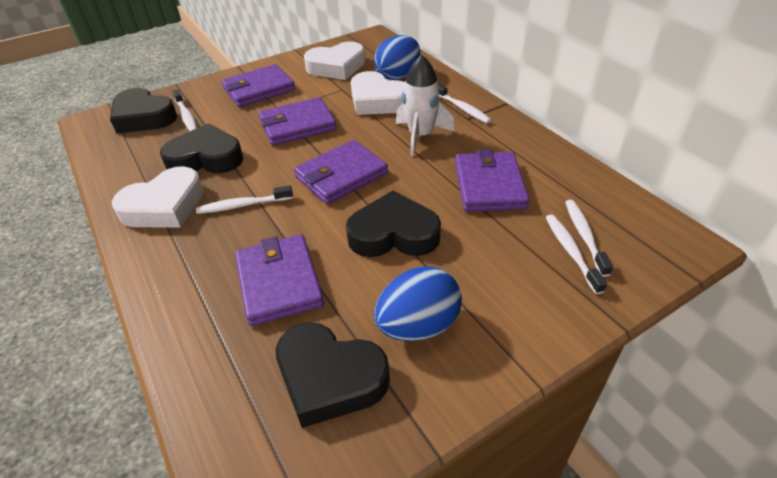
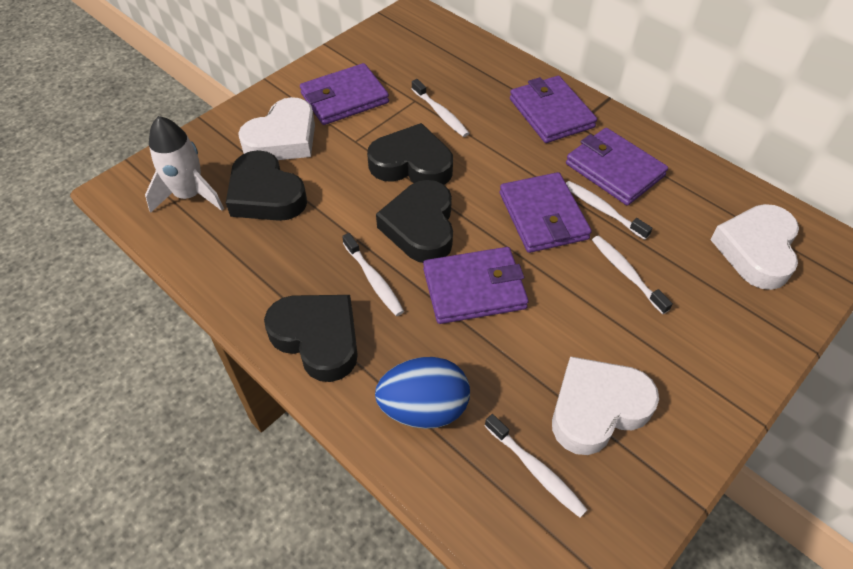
blue egg: [374,35,420,80] [374,266,462,341] = 2 -> [375,357,470,429] = 1

